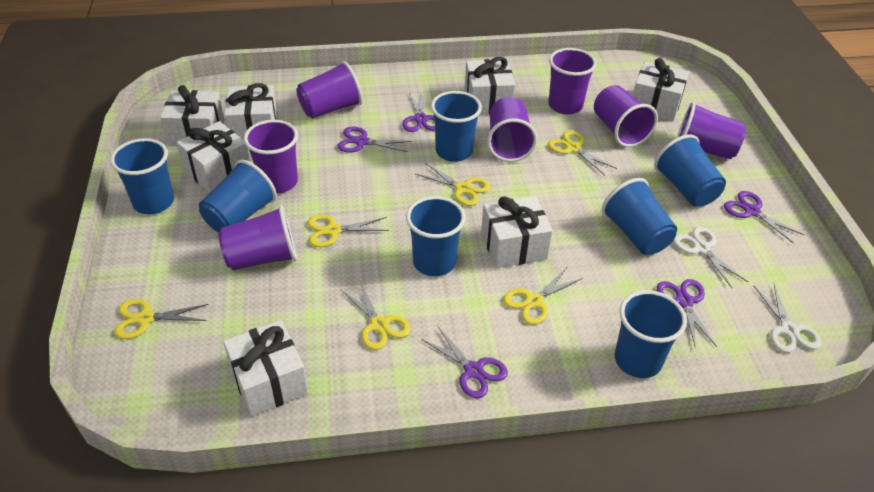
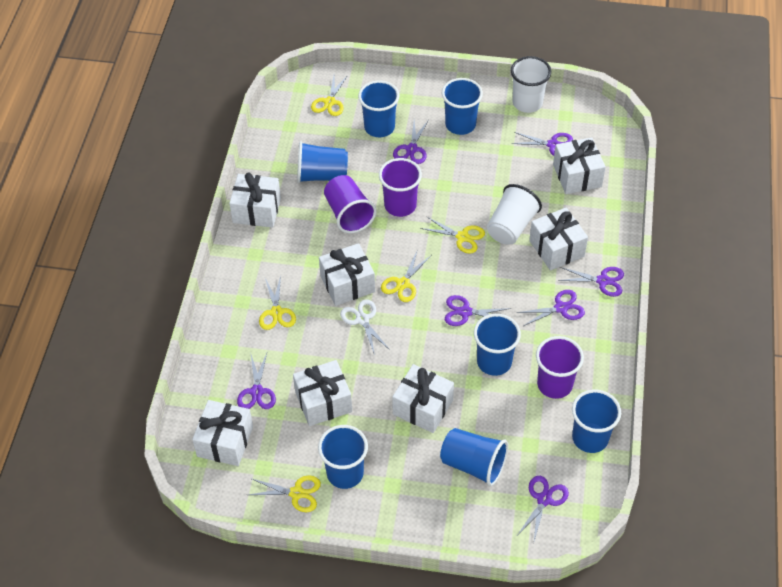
purple cup: [218,206,297,270] [244,120,298,194] [296,61,363,119] [487,97,537,162] [548,48,597,115] [594,85,658,147] [677,102,746,159] = 7 -> [324,175,377,233] [379,158,422,217] [536,336,584,399] = 3
purple scissors: [338,127,412,153] [402,91,435,132] [421,327,508,398] [657,279,717,348] [724,191,804,244] = 5 -> [237,353,276,409] [393,121,428,164] [445,295,511,326] [511,132,573,156] [517,290,585,327] [518,476,569,541] [558,267,624,297] = 7
white cup: none = 0 -> [487,184,542,245] [511,56,551,113] = 2
white scissors: [673,227,748,288] [753,284,822,353] = 2 -> [340,299,390,355] = 1
yellow scissors: [114,299,209,339] [308,215,389,247] [340,280,411,350] [416,163,491,206] [503,266,583,325] [548,131,617,176] = 6 -> [248,476,321,512] [259,276,296,330] [311,75,348,116] [381,249,431,302] [420,216,485,254] = 5

